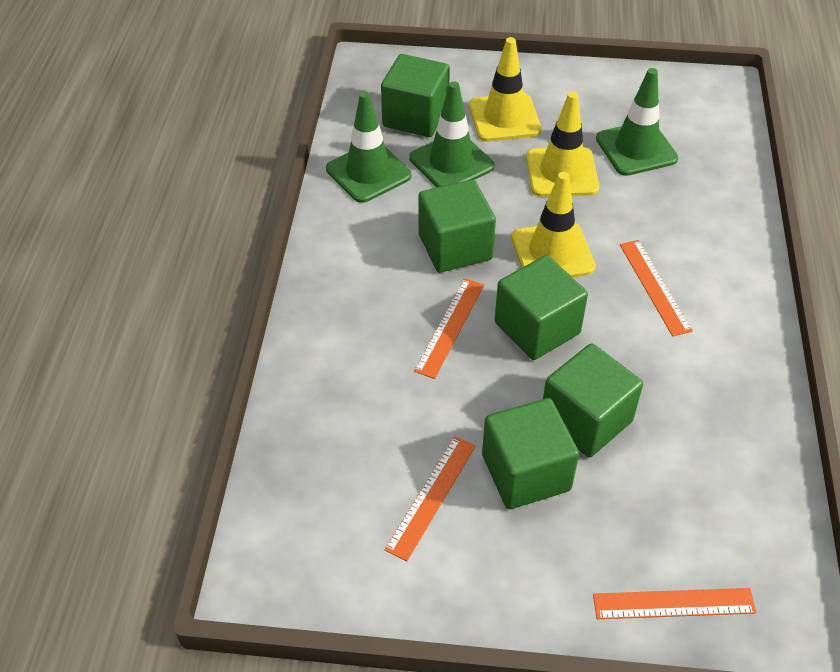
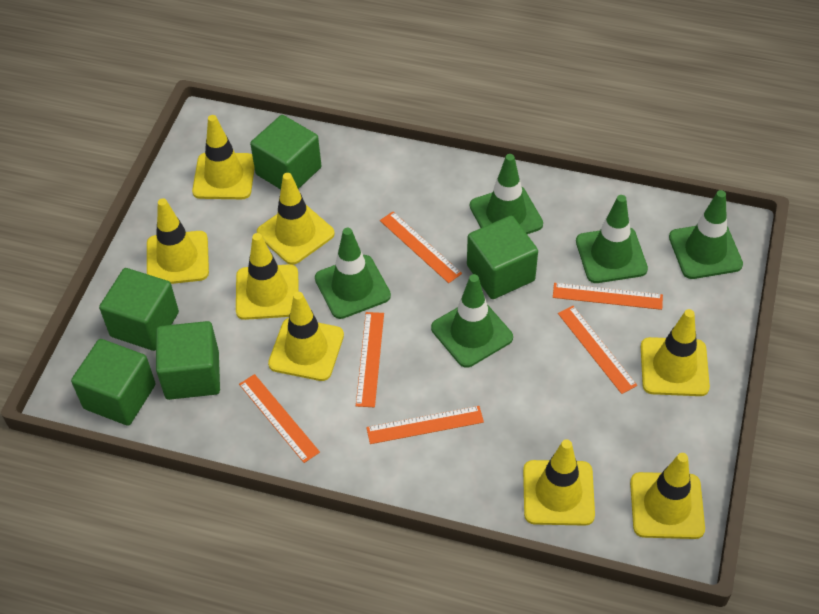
green traffic cone: [326,91,411,203] [409,81,494,188] [596,68,678,176] = 3 -> [315,228,391,319] [431,274,513,368] [470,154,543,234] [576,195,648,283] [669,190,743,279] = 5
orange ruler: [385,436,476,561] [414,278,484,379] [593,588,756,619] [620,240,693,337] = 4 -> [239,374,320,463] [356,312,384,407] [366,406,484,444] [380,212,462,283] [553,283,663,310] [558,306,637,394] = 6
yellow traffic cone: [469,37,541,141] [512,172,596,277] [526,92,599,197] = 3 -> [147,198,209,284] [192,115,255,199] [236,233,299,320] [257,173,335,265] [268,292,344,381] [523,439,595,526] [630,453,705,539] [641,309,710,396] = 8

